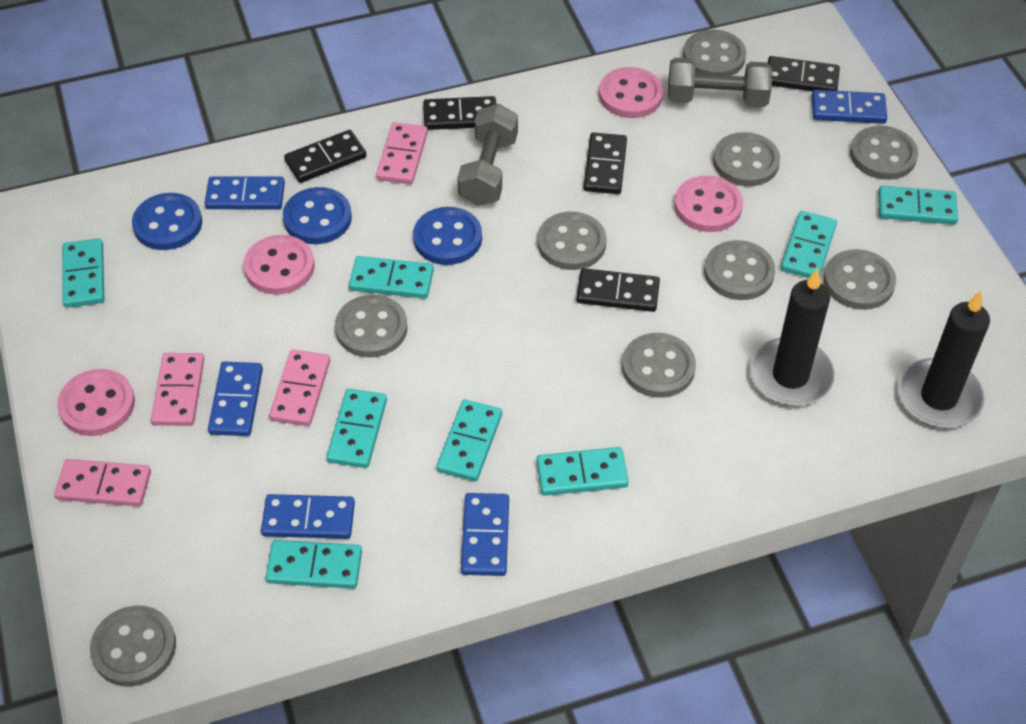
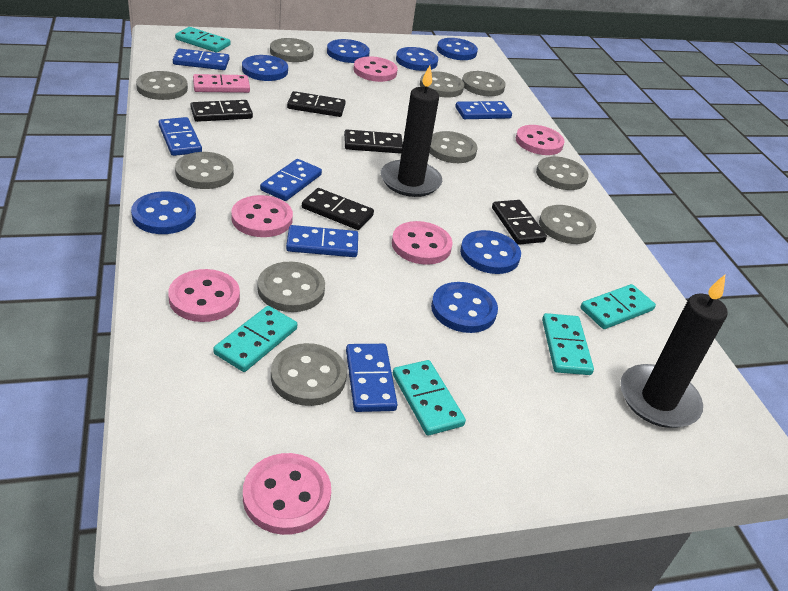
blue button: [132,193,202,250] [283,187,352,244] [413,207,482,265] = 3 -> [131,191,196,234] [242,55,288,81] [327,39,370,63] [396,47,438,71] [431,282,498,333] [437,38,478,60] [460,230,521,274] = 7
blue domino: [205,177,285,209] [208,362,263,436] [261,494,355,539] [461,493,509,576] [812,90,887,124] = 5 -> [159,117,202,156] [173,48,229,70] [260,159,322,201] [286,225,358,257] [346,344,398,412] [455,101,512,119] = 6
grey button: [90,605,176,687] [335,295,408,358] [537,212,606,270] [622,333,696,398] [683,29,746,76] [704,240,775,300] [713,132,780,186] [824,249,896,310] [850,126,918,180] = 9 -> [136,71,188,100] [175,152,234,189] [257,262,325,312] [270,38,314,62] [271,343,347,406] [420,72,464,97] [429,131,477,163] [462,71,506,96] [536,157,588,190] [539,205,596,244] = 10
grey dumbbell: [457,104,518,206] [668,58,772,107] = 2 -> none = 0
pink button: [57,369,135,436] [243,235,314,295] [599,67,663,118] [674,175,743,232] = 4 -> [168,269,240,322] [231,195,293,237] [243,453,331,535] [353,56,398,82] [392,221,453,265] [516,125,565,155] = 6
pink domino: [54,459,151,506] [151,353,204,426] [269,350,330,426] [376,122,428,184] = 4 -> [193,74,250,93] = 1
turquoise domino: [62,238,104,308] [266,540,362,589] [326,389,387,468] [349,256,434,298] [436,400,502,481] [536,447,629,496] [781,211,837,278] [878,186,958,225] = 8 -> [175,27,230,53] [213,306,297,372] [393,360,466,436] [542,313,594,375] [580,284,656,329] = 5

